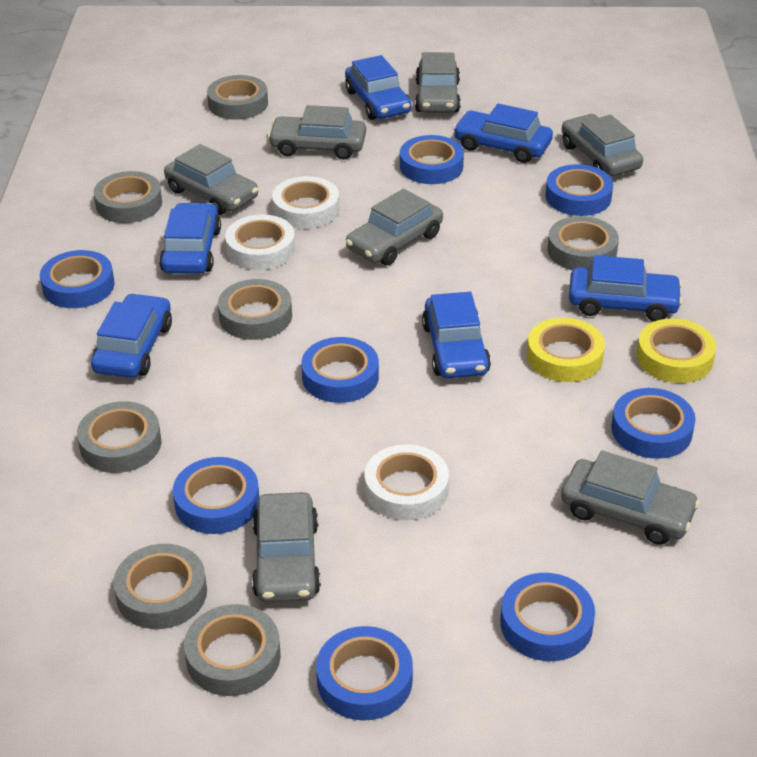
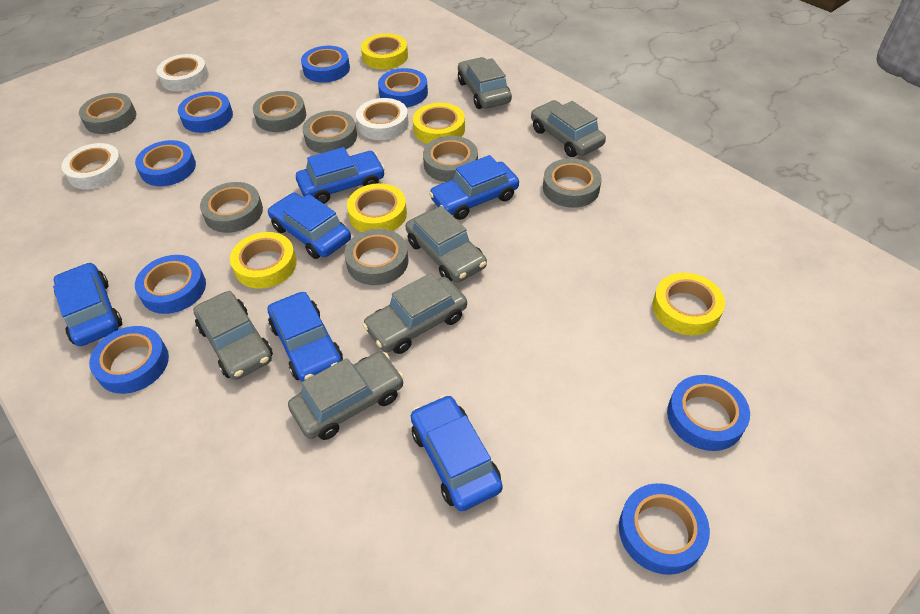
grey car: [164,144,258,215] [252,492,321,602] [268,105,366,160] [346,189,443,265] [415,52,461,113] [561,451,700,545] [562,114,643,176] = 7 -> [193,291,273,380] [288,352,404,440] [363,273,467,354] [406,206,487,282] [458,57,512,109] [531,100,606,157] = 6
yellow tape: [527,318,605,382] [637,318,716,383] = 2 -> [230,232,297,289] [347,183,407,232] [361,33,408,69] [413,103,465,144] [652,273,725,335] = 5

